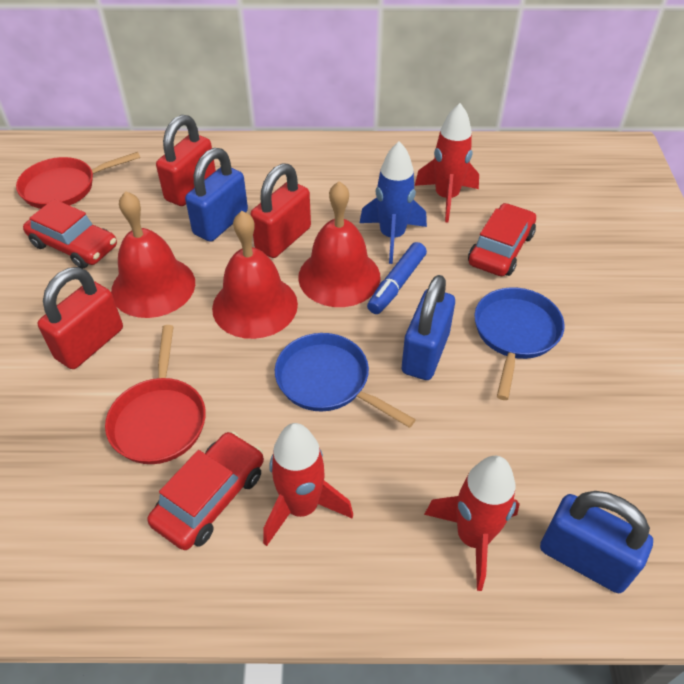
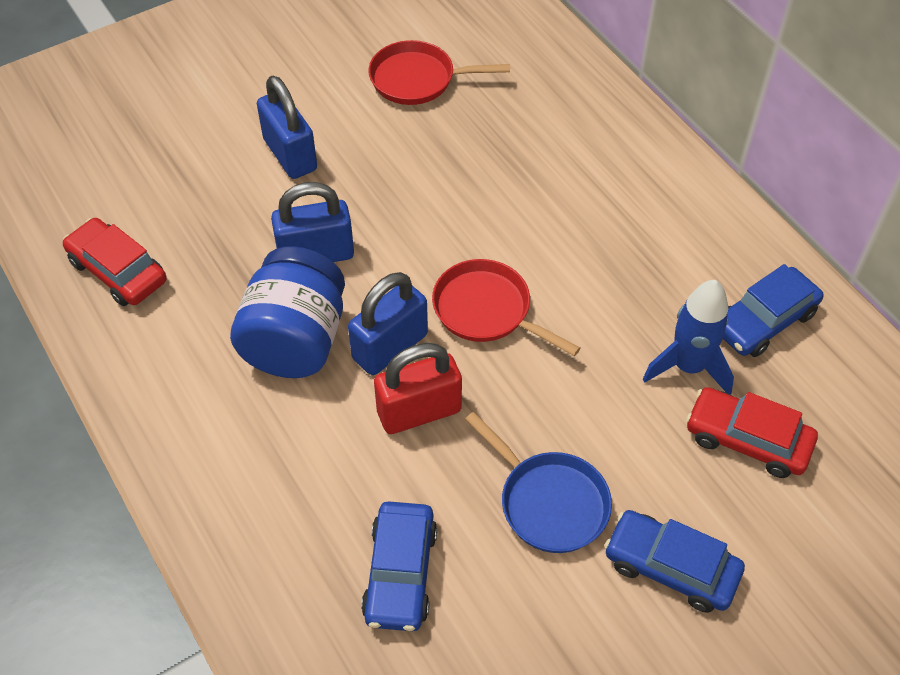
blue car: none = 0 -> [361,501,437,631] [604,510,745,613] [723,264,824,357] = 3
blue jar: none = 0 -> [230,246,345,378] = 1
blue marker: [367,242,427,314] = 1 -> none = 0
blue pan: [275,333,416,428] [474,287,565,400] = 2 -> [465,412,612,553] = 1
red bell: [111,191,195,318] [212,211,298,339] [298,181,380,307] = 3 -> none = 0
red car: [23,199,117,269] [147,432,264,550] [468,203,536,276] = 3 -> [63,218,166,306] [686,387,818,478] = 2
red padlock: [38,267,123,369] [156,115,216,206] [250,163,311,258] = 3 -> [374,343,462,434] = 1
red rocket: [263,423,353,546] [415,103,479,223] [424,456,520,591] = 3 -> none = 0

